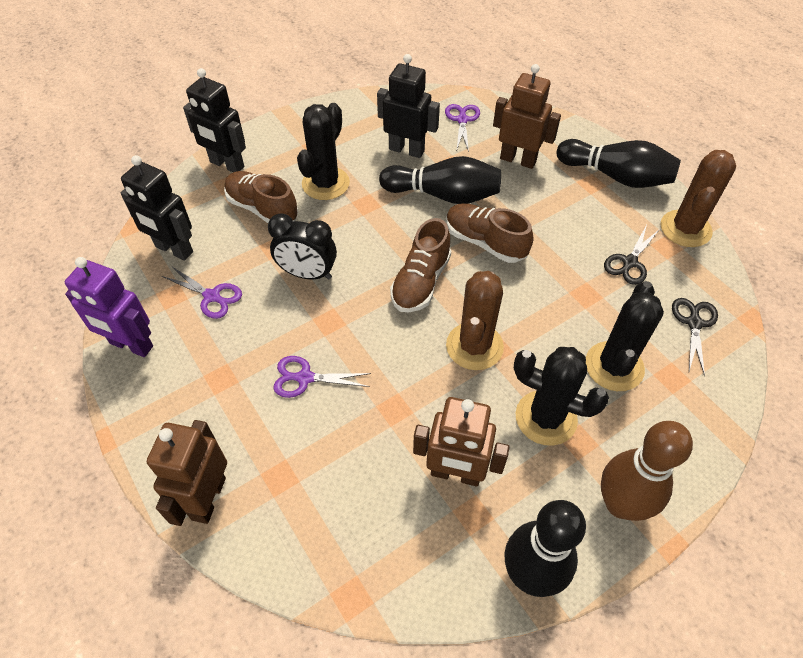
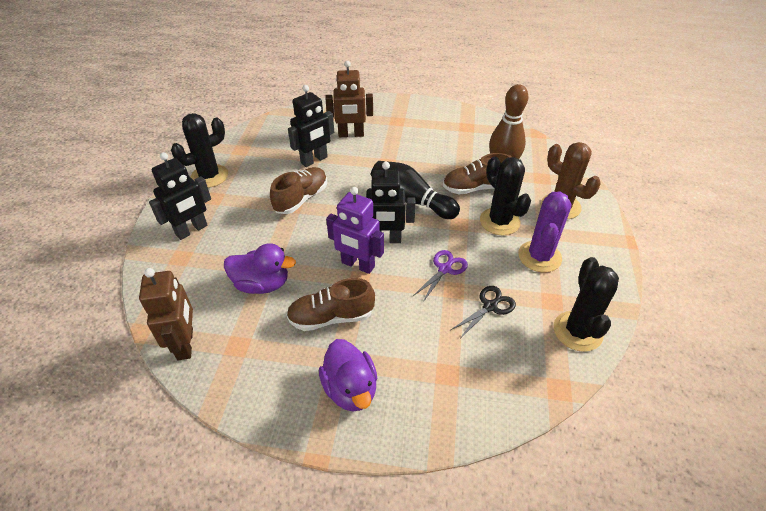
black bowling pin: [379,156,501,204] [505,500,586,597] [557,139,681,188] = 3 -> [371,161,460,219] = 1
black clock: [268,213,337,280] = 1 -> none = 0
black scissors: [604,225,660,285] [672,298,718,377] = 2 -> [451,286,516,337] = 1
brown cactus: [446,271,504,370] [660,150,736,247] = 2 -> [541,142,601,219] = 1
brown robot: [147,420,227,526] [413,397,510,487] [493,64,561,169] = 3 -> [139,268,193,360] [325,61,373,137] = 2
purple cactus: none = 0 -> [518,192,571,273] = 1
purple duck: none = 0 -> [224,243,296,294] [319,339,377,412] = 2
purple scissors: [162,266,242,319] [273,356,371,398] [445,104,480,152] = 3 -> [413,250,468,302] = 1

